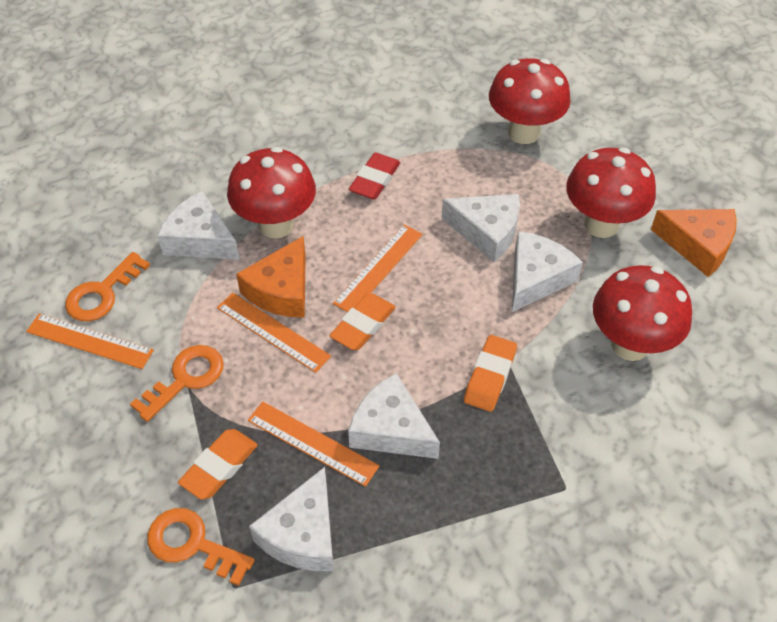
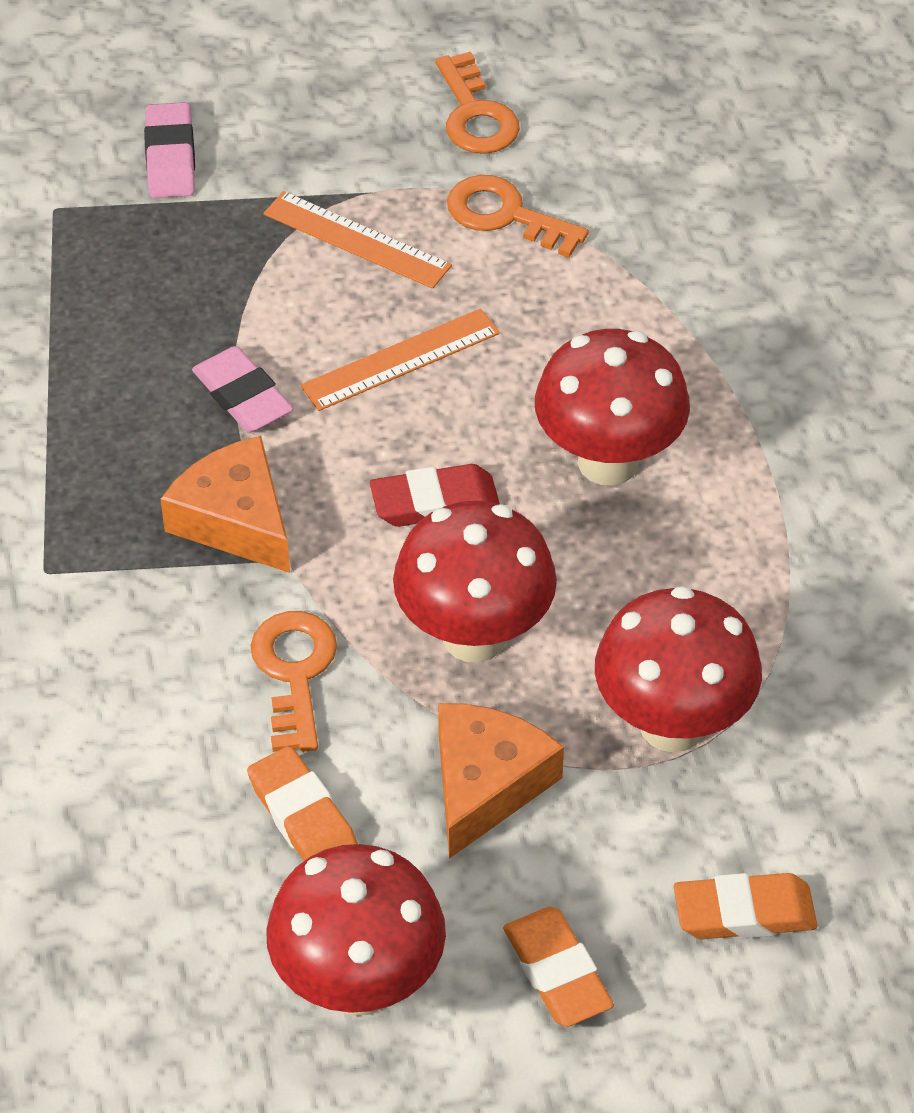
orange ruler: [26,313,154,369] [217,293,331,373] [248,402,379,487] [333,225,423,312] = 4 -> [263,191,452,289] [300,308,500,411] = 2
pink eraser: none = 0 -> [144,102,195,198] [192,346,294,433] = 2
white cheese: [157,191,240,260] [249,467,334,571] [348,373,440,459] [441,194,520,262] [512,231,583,312] = 5 -> none = 0

